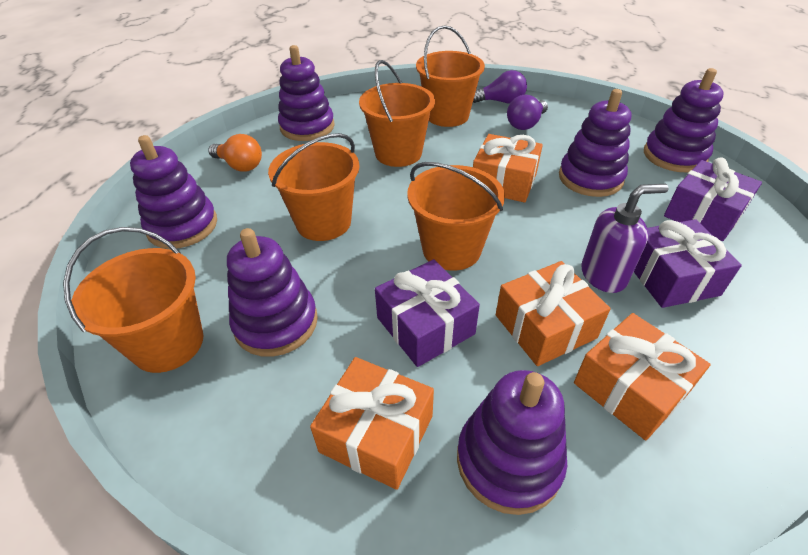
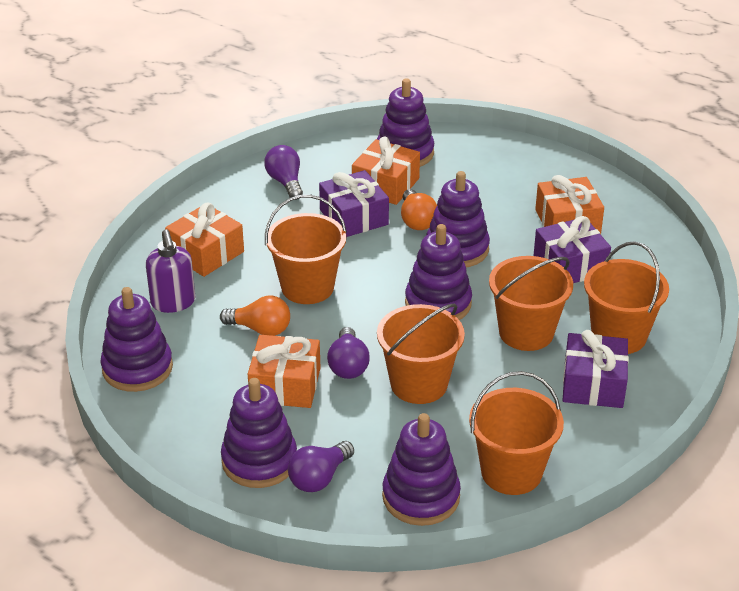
orange light bulb: [208,134,262,172] = 1 -> [220,295,290,336] [401,189,437,230] = 2
purple light bulb: [473,70,527,104] [507,95,548,130] = 2 -> [264,145,303,200] [288,441,354,492] [327,327,370,379] = 3

